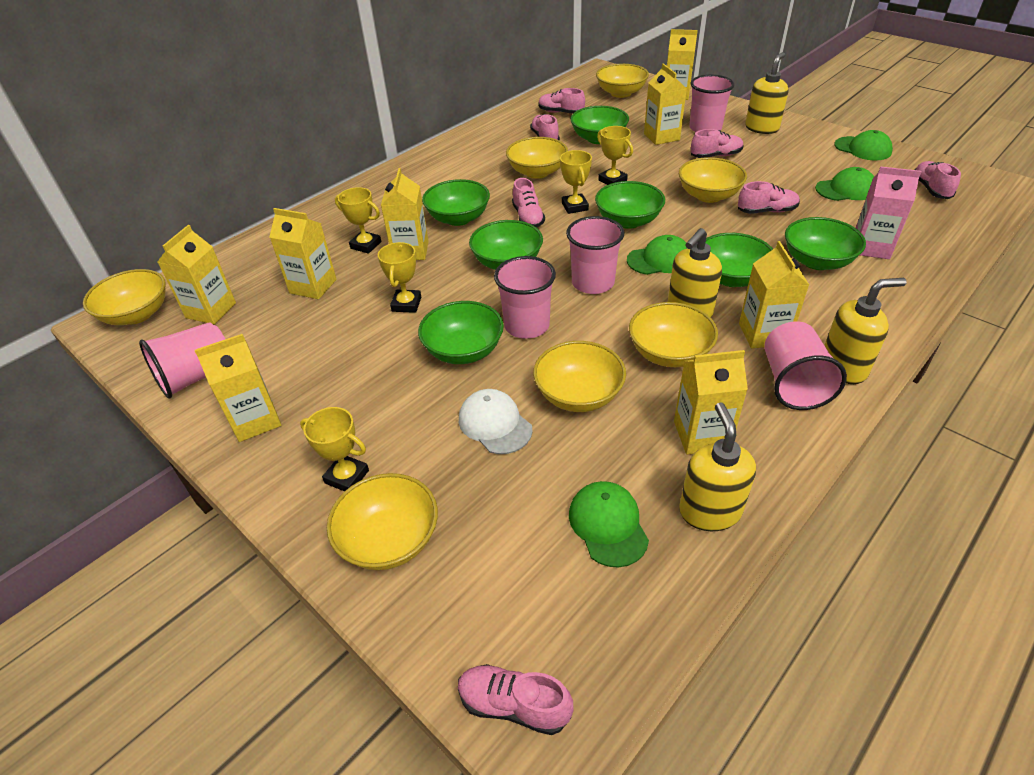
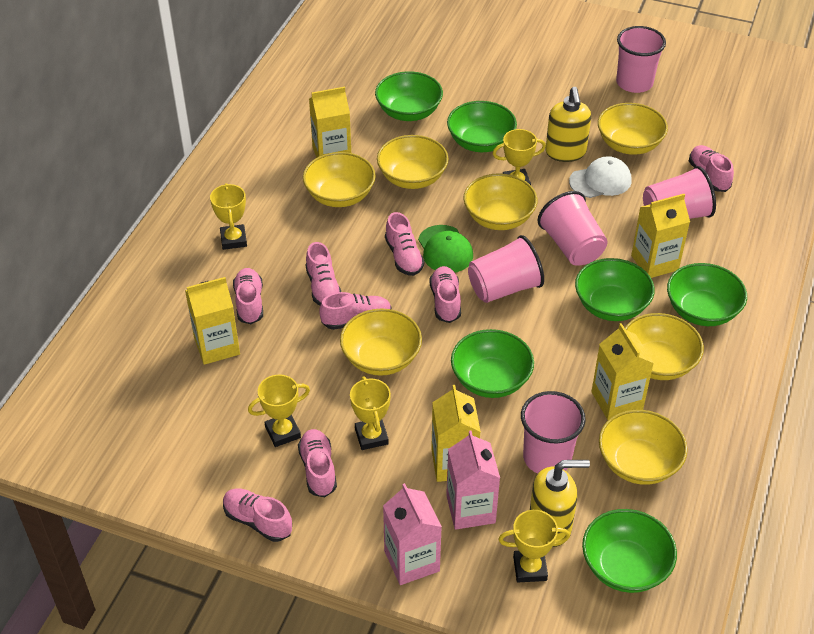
green bowl: [418,301,504,364] [422,179,490,226] [469,220,543,270] [571,106,629,144] [595,181,665,229] [706,233,773,287] [785,217,866,270] = 7 -> [375,71,443,121] [447,101,517,152] [451,329,534,398] [575,258,655,321] [582,509,677,593] [667,263,747,326] = 6
green cap: [569,481,649,567] [627,235,687,275] [815,167,874,201] [834,130,893,160] = 4 -> [418,225,473,273] = 1
pink carton: [856,166,921,259] = 1 -> [383,483,442,585] [446,431,500,530] = 2
pink shoe: [458,664,573,735] [512,178,545,228] [530,114,560,140] [538,88,585,114] [691,129,743,158] [738,181,800,214] [915,161,961,199] = 7 -> [223,489,292,542] [233,268,263,324] [298,429,337,497] [305,242,341,306] [320,292,391,330] [385,212,424,276] [429,266,461,323] [689,145,734,192] = 8
yellow carton: [157,225,236,324] [195,334,281,442] [269,208,337,299] [381,168,429,260] [644,63,687,145] [667,29,698,100] [674,350,748,455] [739,241,809,348] = 8 -> [185,277,240,365] [309,87,351,158] [431,385,481,482] [591,323,654,420] [631,194,690,278] = 5
yellow soap dispenser: [668,228,722,317] [679,402,756,531] [745,52,789,134] [824,278,907,384] = 4 -> [530,460,590,547] [546,87,591,162] = 2

